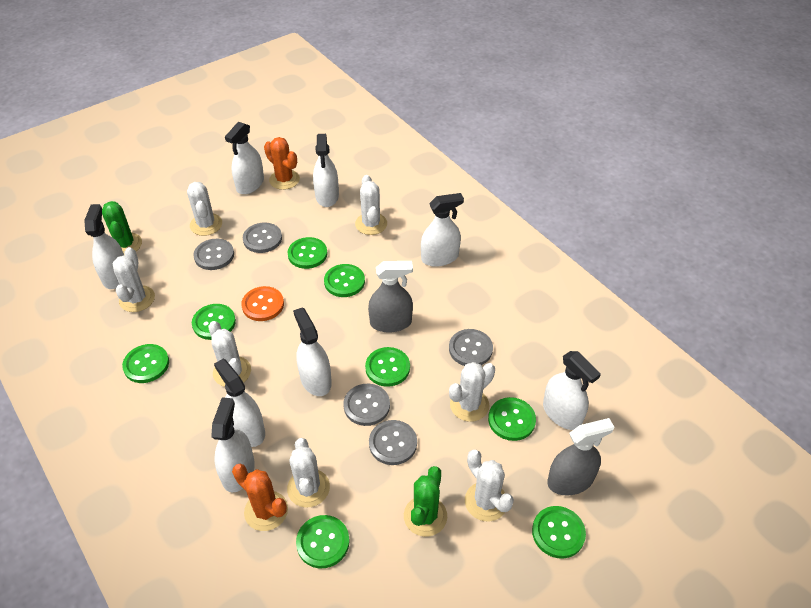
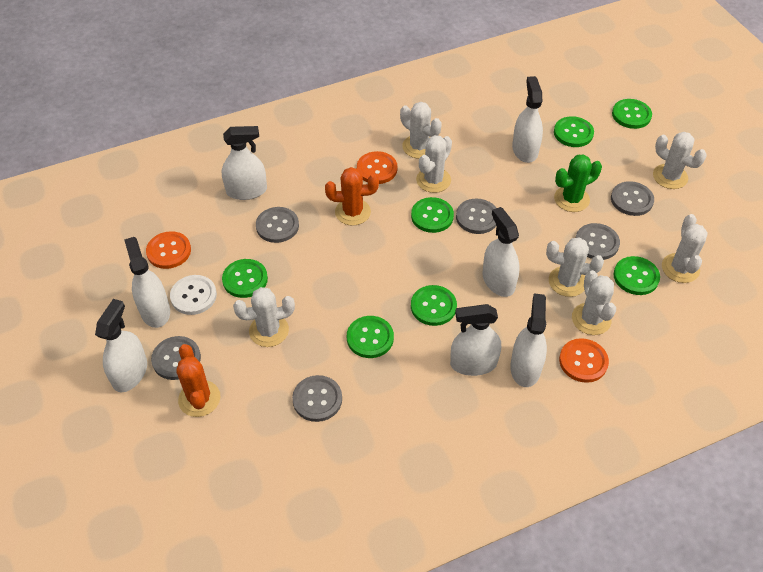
green button: [122,344,169,383] [192,304,236,340] [287,237,327,269] [296,515,349,568] [324,264,365,297] [365,347,410,387] [488,397,536,441] [532,506,586,559] = 8 -> [222,259,268,298] [347,316,394,358] [411,197,454,233] [411,285,457,326] [554,116,594,147] [612,99,652,129] [613,256,660,295] = 7
green cactus: [102,201,142,256] [404,466,447,537] = 2 -> [554,154,602,212] = 1
grey button: [193,239,234,270] [243,222,282,253] [344,384,390,426] [369,420,417,465] [449,329,493,366] = 5 -> [151,336,201,380] [256,207,299,243] [292,375,342,422] [456,199,496,234] [576,223,620,260] [611,181,654,216] = 6
grey spray bottle: [368,261,413,333] [547,418,614,496] = 2 -> none = 0
orange button: [241,286,284,321] = 1 -> [146,231,191,269] [357,151,397,184] [559,338,609,383] = 3
white button: none = 0 -> [170,275,217,315] = 1
white spray bottle: [84,204,124,289] [211,397,255,492] [214,359,265,447] [225,122,264,194] [293,307,332,396] [313,134,339,207] [421,193,464,267] [543,351,601,430] = 8 -> [95,299,147,392] [124,237,170,328] [222,126,267,200] [450,304,501,376] [482,207,520,297] [510,293,547,387] [512,76,543,163] = 7

